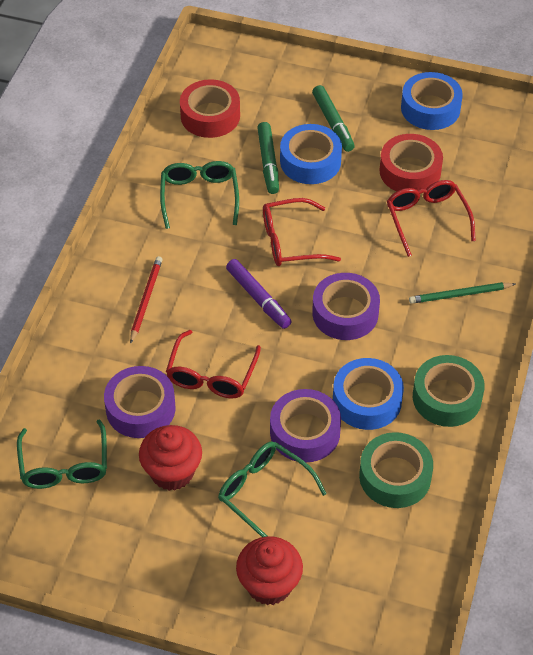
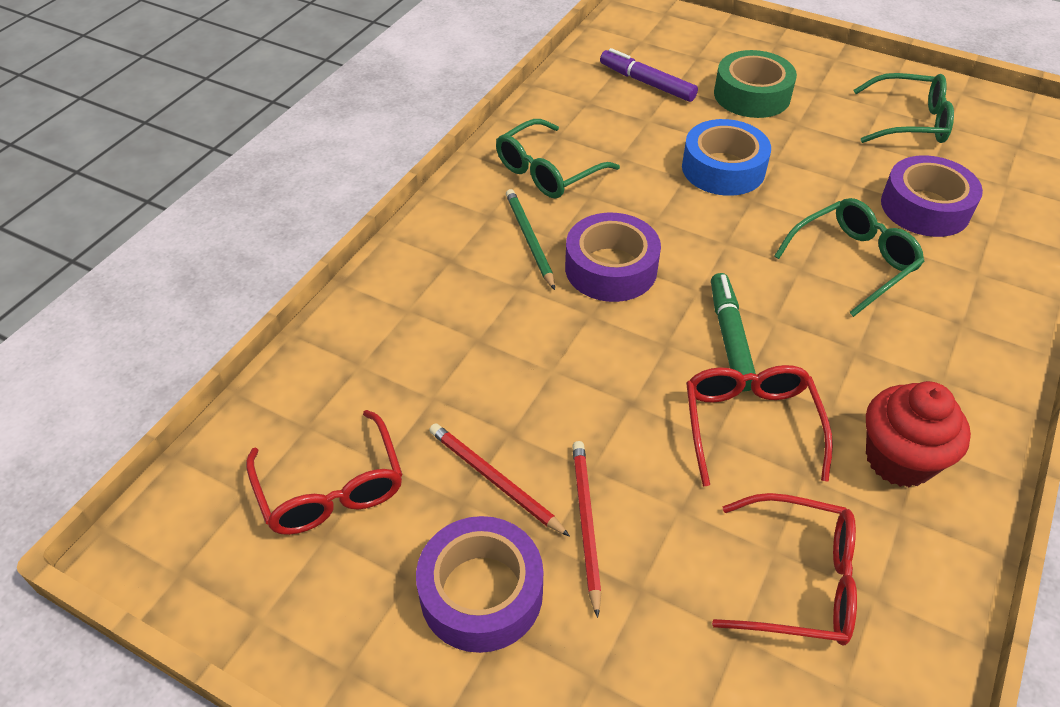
blue tape: [280,124,342,184] [333,358,404,430] [401,72,463,130] = 3 -> [682,119,771,196] = 1
green marker: [257,122,279,194] [312,85,355,152] = 2 -> [711,273,756,392] = 1
green tape: [359,432,433,508] [413,355,485,427] = 2 -> [714,50,797,118] = 1
red cupcake: [139,425,202,491] [236,536,303,605] = 2 -> [866,381,971,487] = 1
red pencil: [130,256,163,344] = 1 -> [429,423,570,537] [572,441,602,618] = 2
red tape: [180,79,240,138] [380,134,443,191] = 2 -> none = 0

